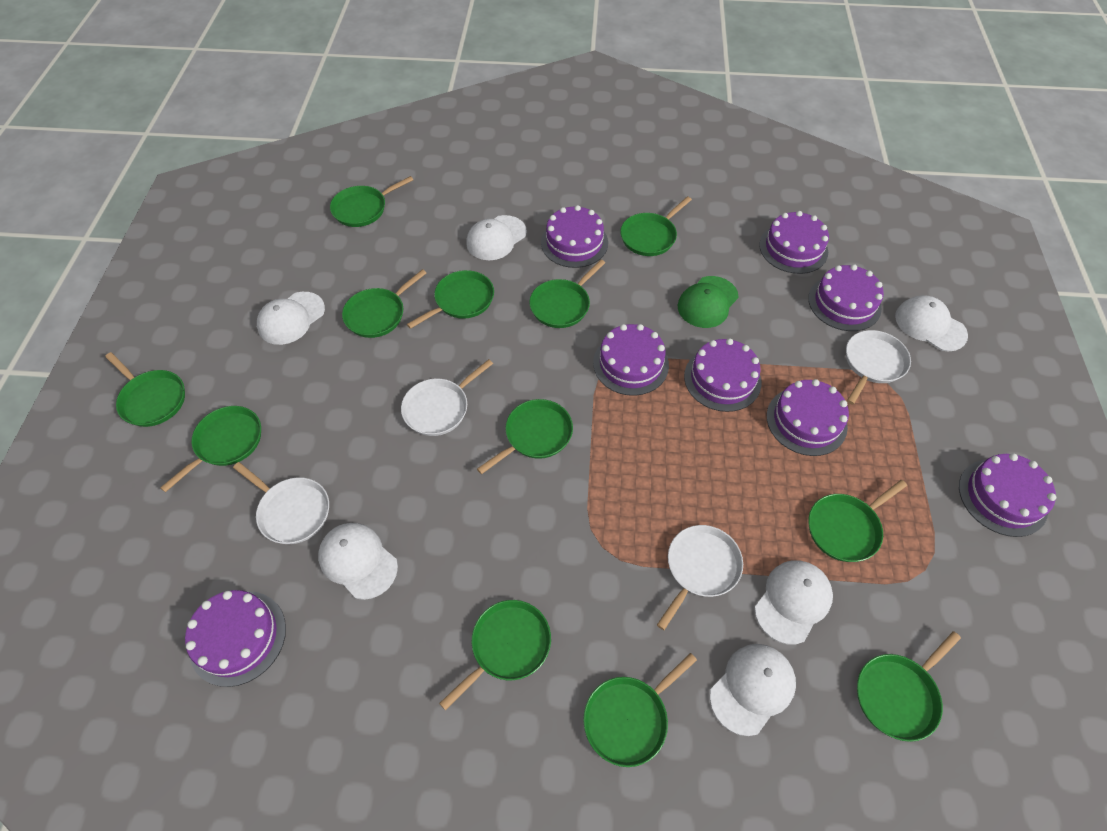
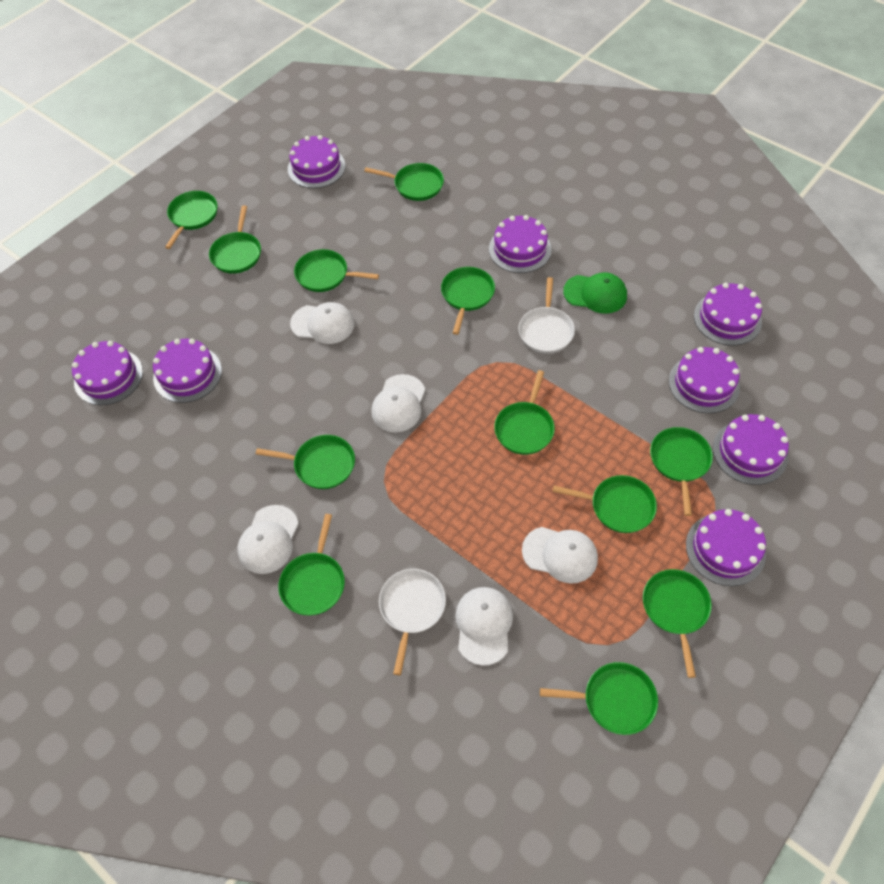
white cap: [257,292,325,345] [318,523,398,600] [466,215,527,260] [710,644,796,736] [754,560,833,644] [895,295,968,352] = 6 -> [238,505,299,574] [290,302,354,344] [371,374,425,432] [455,587,513,666] [522,527,598,584] = 5
white pan: [233,462,329,544] [401,359,493,436] [657,525,743,630] [846,330,911,405] = 4 -> [379,569,446,675] [519,277,575,354] = 2

